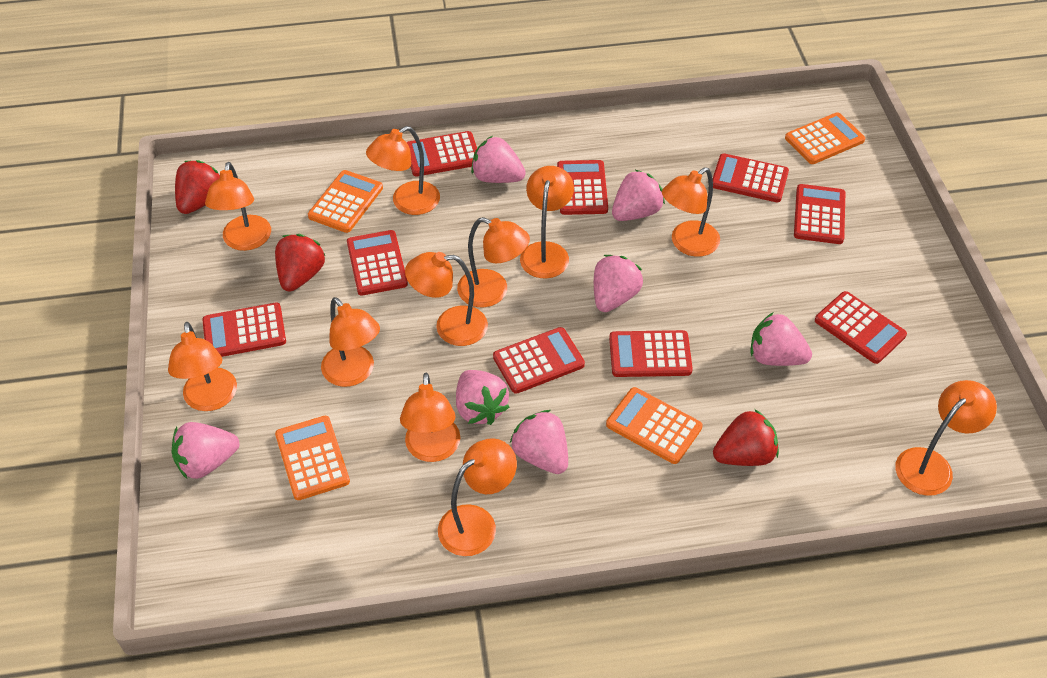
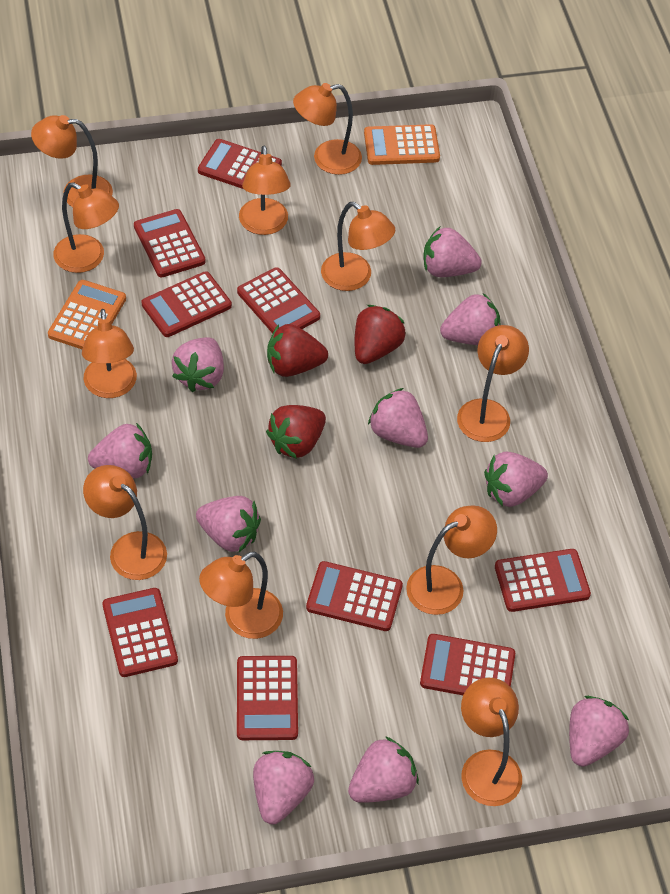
orange calculator: [275,416,350,500] [308,170,383,233] [606,387,703,464] [785,112,865,164] = 4 -> [48,280,126,349] [364,124,440,165] = 2
pink strawberry: [172,422,239,479] [456,370,509,425] [471,136,526,183] [510,410,568,474] [594,255,643,312] [612,170,665,221] [751,312,812,366] = 7 -> [88,423,152,478] [172,337,224,392] [196,496,261,552] [253,751,314,825] [348,736,419,803] [368,388,428,448] [424,227,482,277] [440,293,500,345] [484,452,548,507] [569,696,629,767] = 10

